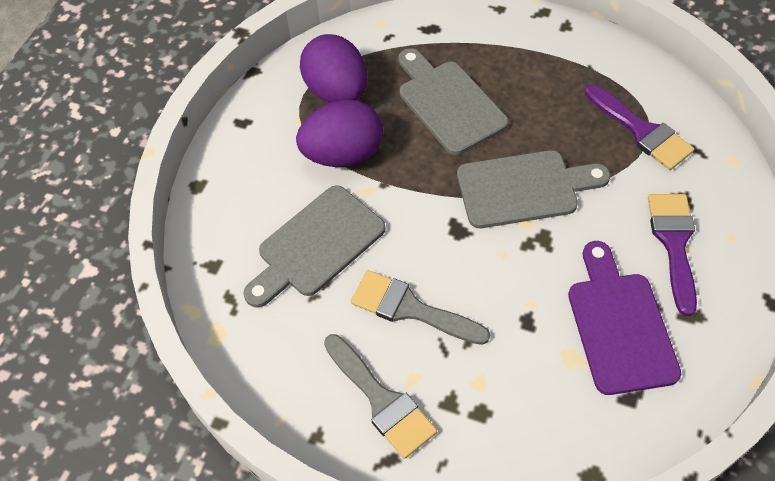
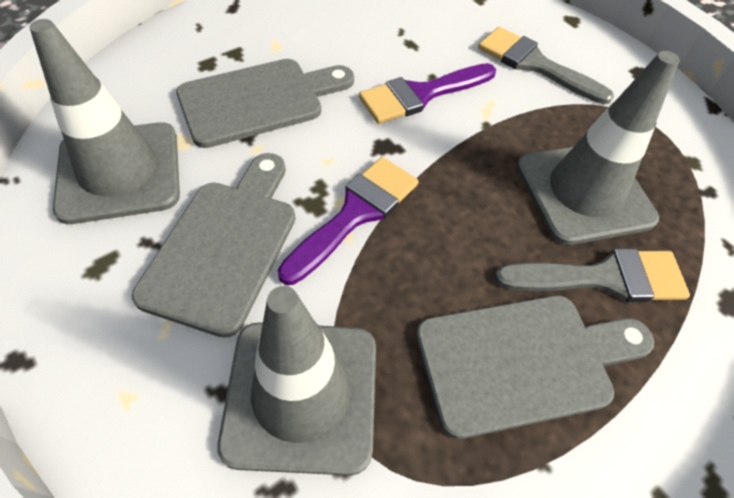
grey traffic cone: none = 0 -> [29,19,180,224] [217,286,376,475] [517,51,680,245] = 3
purple cutting board: [568,241,681,395] = 1 -> none = 0
purple egg: [296,100,383,167] [300,34,367,103] = 2 -> none = 0

